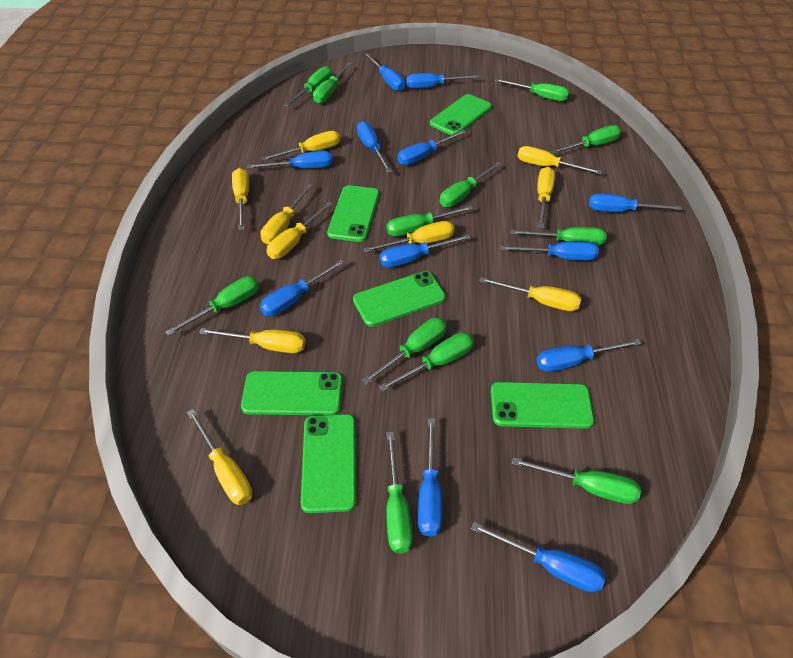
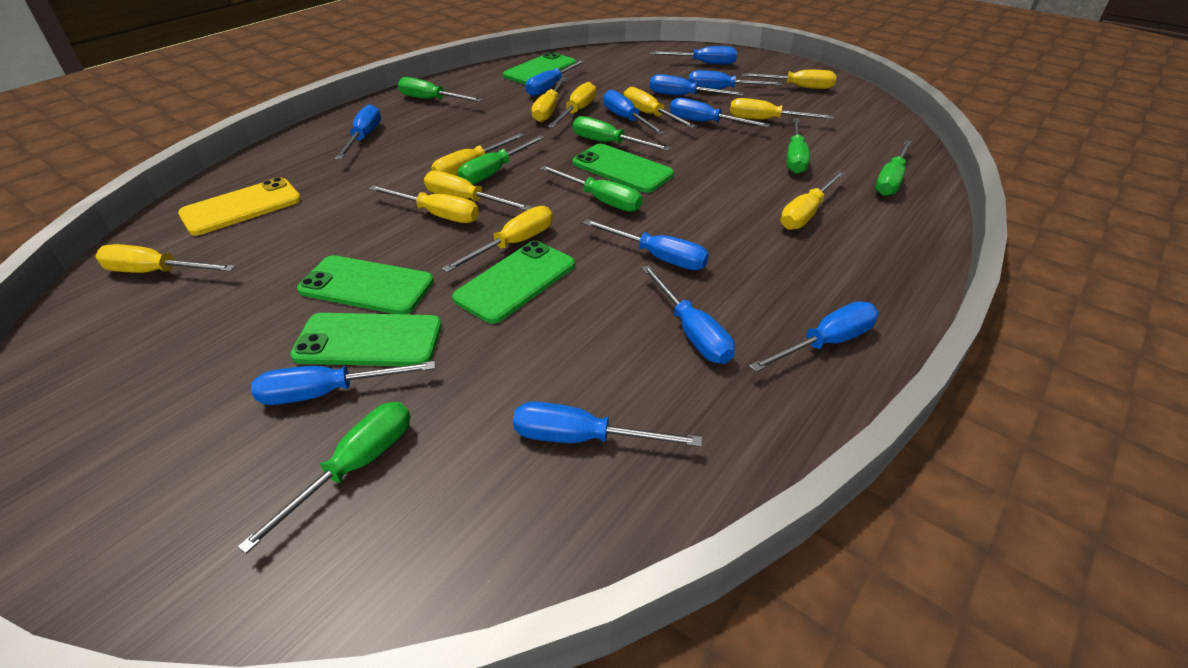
green phone: [241,371,343,415] [301,414,356,513] [327,185,379,242] [353,271,446,327] [430,94,492,135] [491,382,594,429] = 6 -> [290,313,442,366] [297,255,434,314] [452,241,575,324] [503,52,576,85] [573,144,674,193] = 5
green screwdriver: [165,276,259,336] [284,66,332,107] [313,62,352,104] [361,318,447,385] [379,332,474,392] [386,432,413,553] [387,205,473,237] [440,162,501,207] [495,79,569,101] [510,227,606,246] [512,457,641,504] [550,125,621,154] = 12 -> [237,402,410,554] [398,77,483,102] [457,135,545,185] [540,165,643,212] [573,116,671,151] [786,118,810,174] [875,140,912,196] = 7
yellow phone: none = 0 -> [178,177,301,236] = 1
yellow screwdriver: [187,409,252,505] [199,328,306,353] [232,168,249,230] [260,184,313,244] [261,131,340,161] [267,201,333,259] [363,221,455,253] [479,277,581,311] [517,146,602,174] [537,167,555,228] = 10 -> [95,244,235,273] [368,185,479,223] [424,171,532,211] [431,133,524,176] [442,206,553,273] [532,77,567,122] [548,82,596,128] [624,87,697,128] [730,98,834,120] [742,70,836,89] [780,171,845,230] = 11

